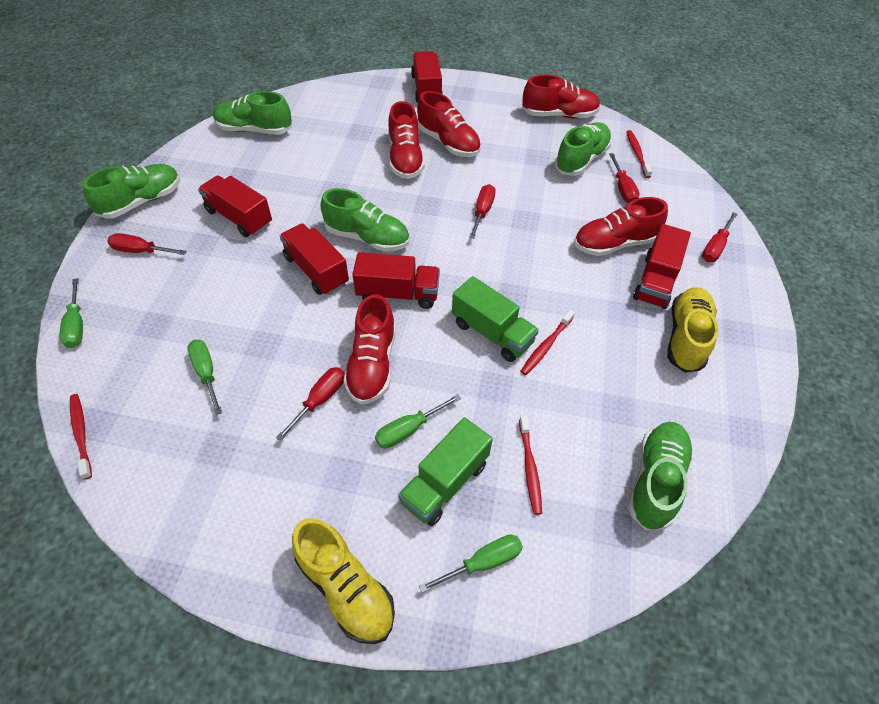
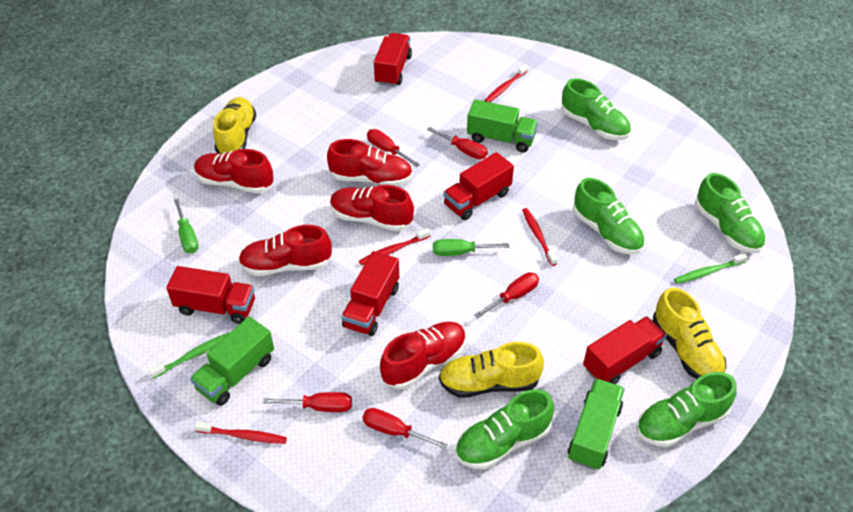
green screwdriver: [59,278,83,348] [187,340,222,415] [375,394,461,448] [419,535,523,593] = 4 -> [174,198,198,254] [433,239,509,256] = 2
green toothbrush: none = 0 -> [148,332,229,379] [674,253,748,284] = 2
green truck: [398,417,493,526] [452,276,539,362] = 2 -> [190,317,274,406] [467,99,538,153] [568,378,625,470] = 3
yellow shoe: [292,518,395,644] [667,287,718,373] = 2 -> [213,97,256,154] [439,342,544,398] [653,287,726,379] = 3

